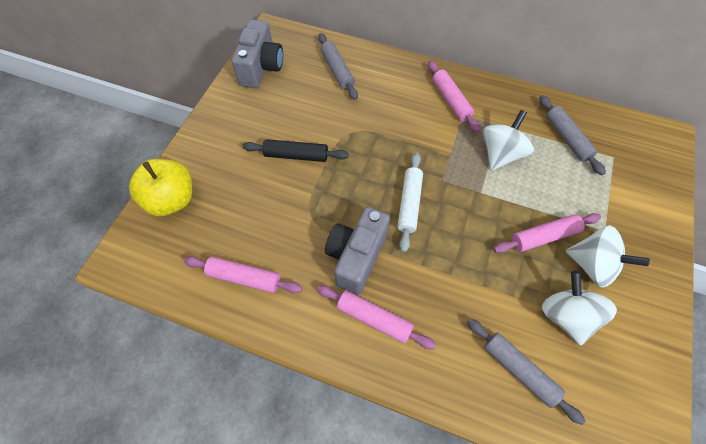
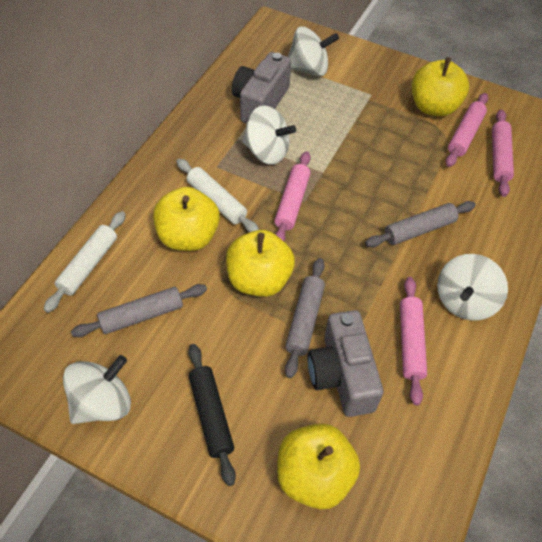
white rolling pin: [397,152,423,252] = 1 -> [44,211,126,313] [176,159,259,233] = 2
white spinning top: [482,110,534,171] [542,271,617,345] [566,225,650,287] = 3 -> [63,355,131,424] [242,105,296,165] [288,26,339,76] [437,254,508,320] = 4
yellow apple: [129,159,192,216] = 1 -> [153,187,220,251] [226,230,295,297] [277,423,360,509] [412,57,469,117] = 4

